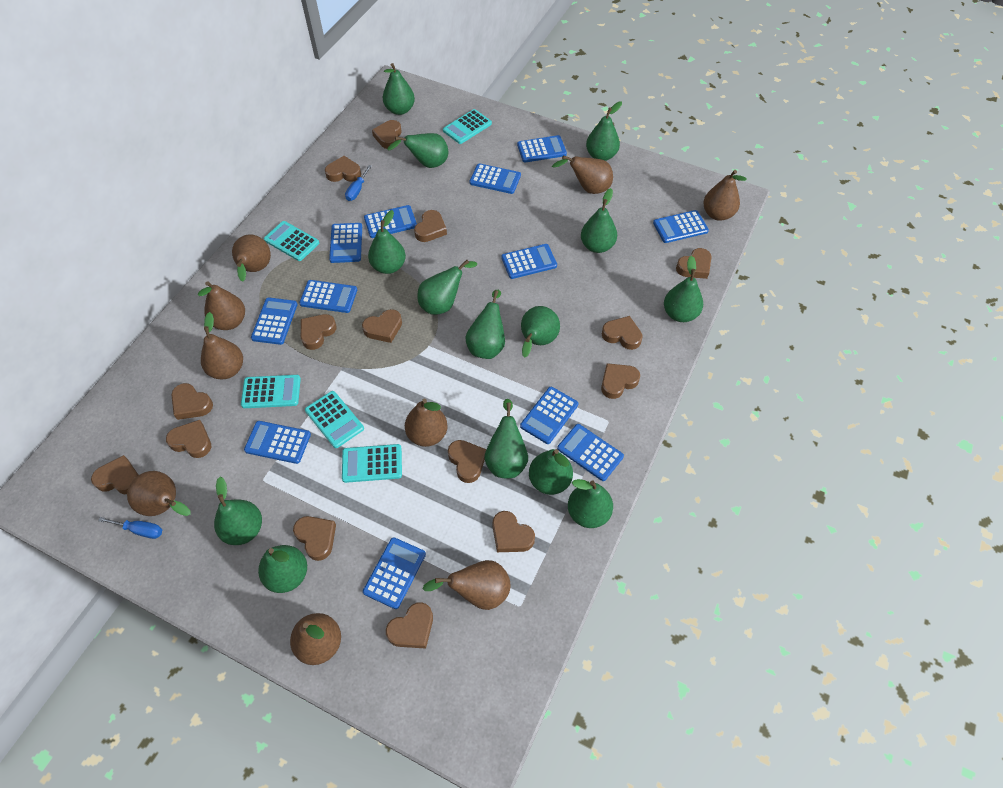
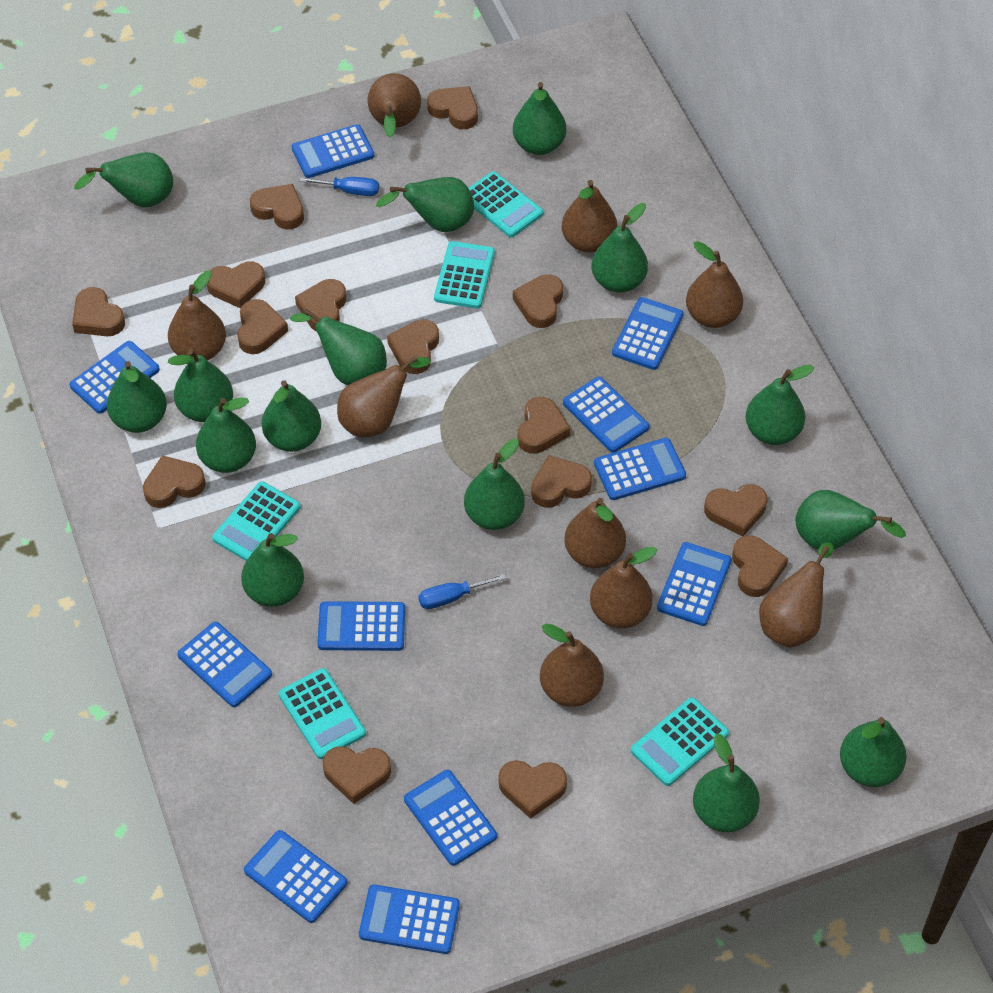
blue calculator: [244,421,311,464] [251,297,297,345] [299,280,357,313] [329,223,362,263] [363,537,426,609] [364,205,417,238] [469,163,521,194] [501,244,557,279] [517,135,567,163] [520,387,578,444] [557,424,624,481] [653,210,709,243] = 12 -> [69,341,160,414] [177,622,272,707] [244,830,347,923] [291,124,374,178] [317,601,405,651] [359,884,460,954] [404,770,497,866] [563,377,649,453] [594,438,686,500] [612,297,683,370] [657,542,732,626] = 11
green pear: [214,477,262,545] [258,545,307,593] [368,210,406,274] [382,63,415,115] [387,133,448,168] [417,260,477,315] [465,290,505,359] [484,399,528,479] [521,306,560,358] [529,449,573,495] [568,479,613,528] [581,188,617,253] [586,101,622,161] [664,256,703,322] = 14 -> [74,152,173,208] [107,361,167,433] [168,349,233,422] [196,397,256,473] [241,533,304,607] [262,380,321,452] [290,309,387,385] [376,177,474,232] [464,439,525,530] [513,82,566,155] [592,203,648,293] [693,733,760,832] [746,365,814,445] [796,490,906,549] [840,717,906,787] = 15

